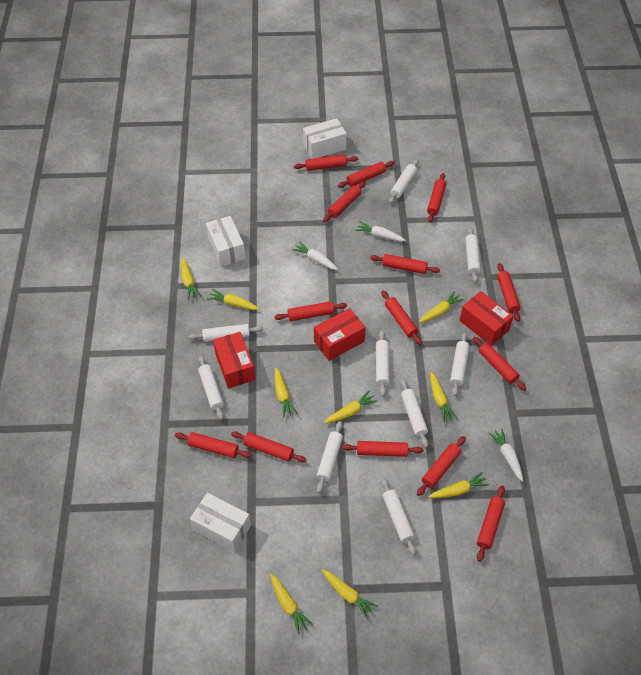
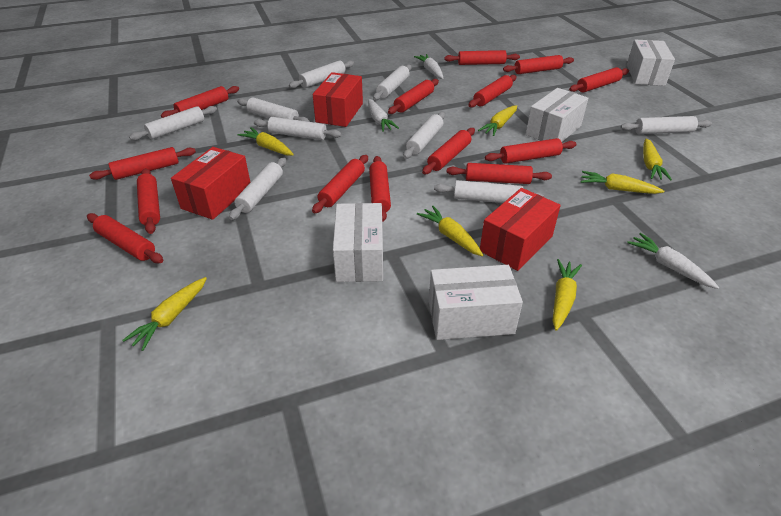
white box: [190,493,251,552] [206,216,245,267] [303,118,347,159] = 3 -> [333,203,383,282] [429,265,523,340] [526,88,588,142] [627,39,675,86] = 4
yellow carrot: [181,258,201,300] [207,289,259,310] [270,574,313,634] [275,368,298,418] [322,569,378,619] [324,391,378,424] [418,291,464,323] [429,472,489,498] [430,372,458,422] = 9 -> [122,277,207,351] [238,127,294,156] [417,206,483,256] [478,105,517,136] [553,259,582,331] [581,171,664,194] [643,138,672,180] = 7

